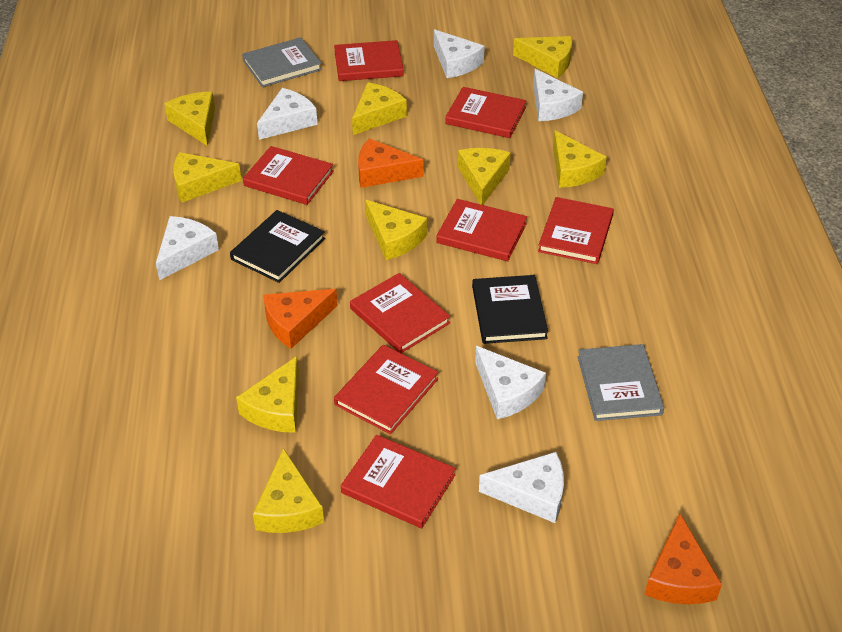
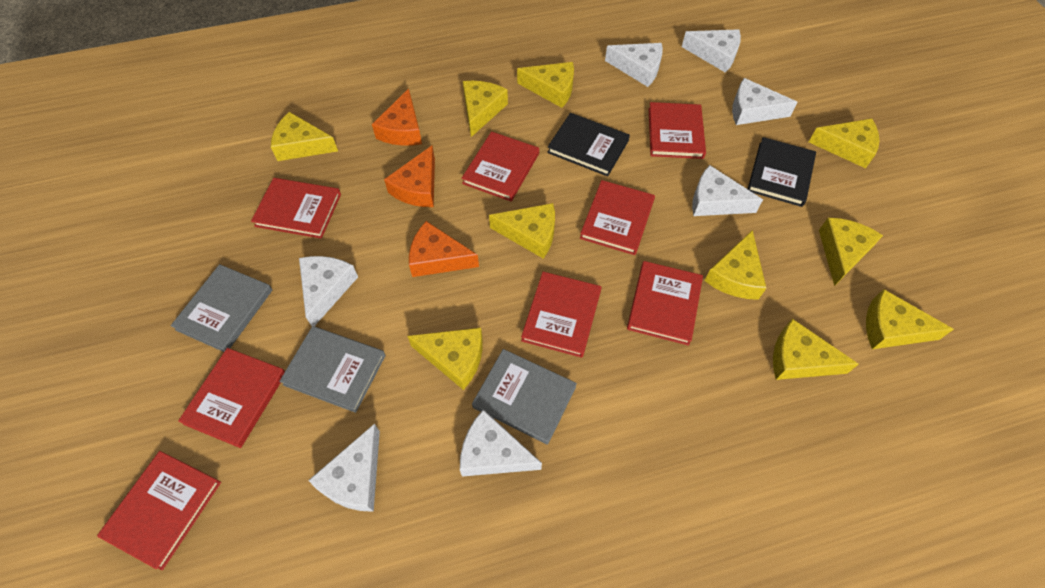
grey book: [242,37,322,87] [578,344,664,421] = 2 -> [171,264,272,352] [279,326,386,413] [472,349,577,444] = 3
white cheese: [156,216,219,280] [257,88,318,140] [434,29,485,78] [475,346,546,419] [479,452,564,523] [533,69,583,121] = 6 -> [299,256,358,326] [308,424,380,512] [460,409,542,477] [605,43,663,87] [682,29,741,73] [692,165,763,216] [732,78,798,125] = 7
yellow cheese: [164,92,215,146] [173,152,242,202] [236,356,299,433] [253,448,324,533] [352,82,407,135] [365,200,427,260] [458,148,511,205] [513,36,572,78] [553,130,607,188] = 9 -> [271,112,338,161] [408,328,483,390] [463,81,508,137] [489,203,555,259] [517,62,574,108] [705,230,766,300] [773,319,859,380] [809,119,879,168] [819,218,883,286] [866,289,954,349] = 10

